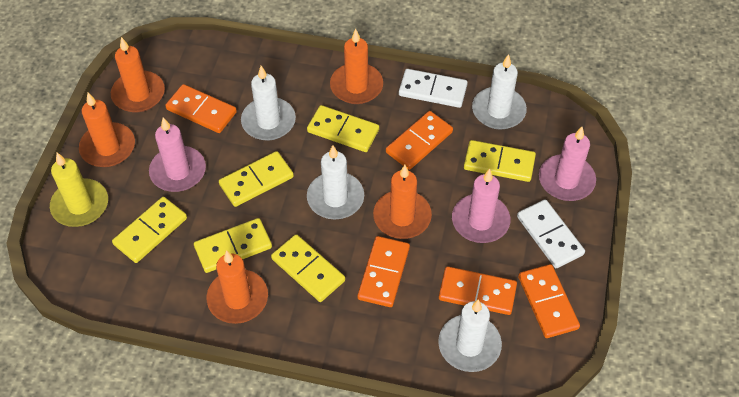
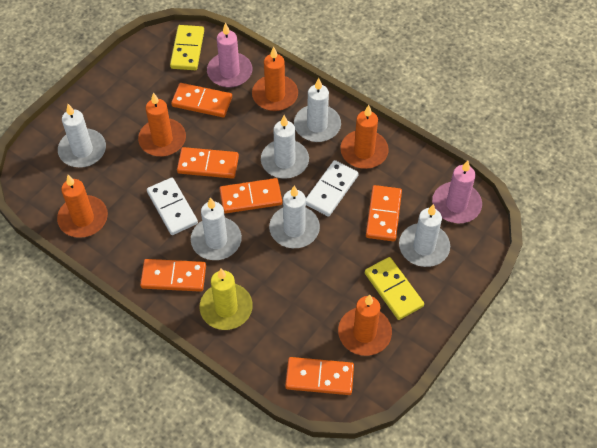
orange domino: [165,84,237,133] [358,236,410,307] [386,111,453,170] [439,266,517,315] [518,264,580,338] = 5 -> [140,259,206,292] [171,83,232,117] [177,147,239,179] [220,178,282,213] [285,357,354,395] [366,185,402,242] = 6
pink candle: [149,117,206,192] [452,169,510,243] [539,127,596,201] = 3 -> [207,23,252,88] [432,160,482,223] = 2
white candle: [241,66,296,141] [307,145,364,220] [438,299,502,372] [472,54,527,130] = 4 -> [58,104,106,168] [191,197,242,260] [261,115,309,179] [269,186,320,248] [294,78,341,142] [399,204,450,267] = 6
yellow domino: [112,197,187,263] [194,218,272,273] [219,151,294,207] [271,234,345,302] [307,105,379,152] [464,140,536,182] = 6 -> [170,25,204,70] [365,257,424,320] = 2

